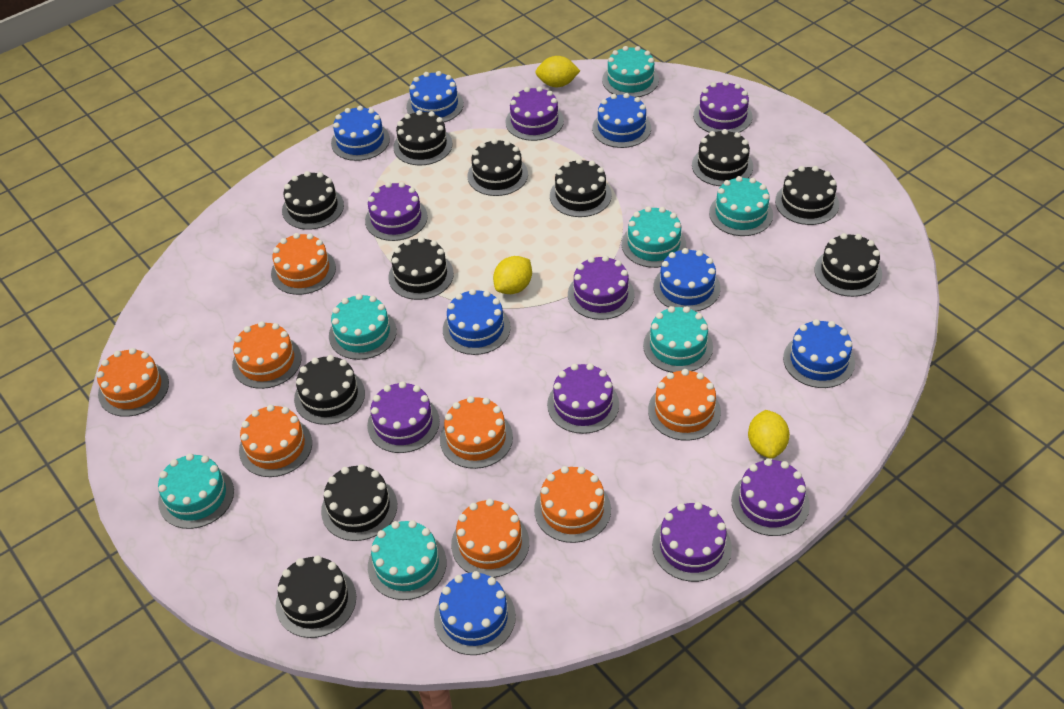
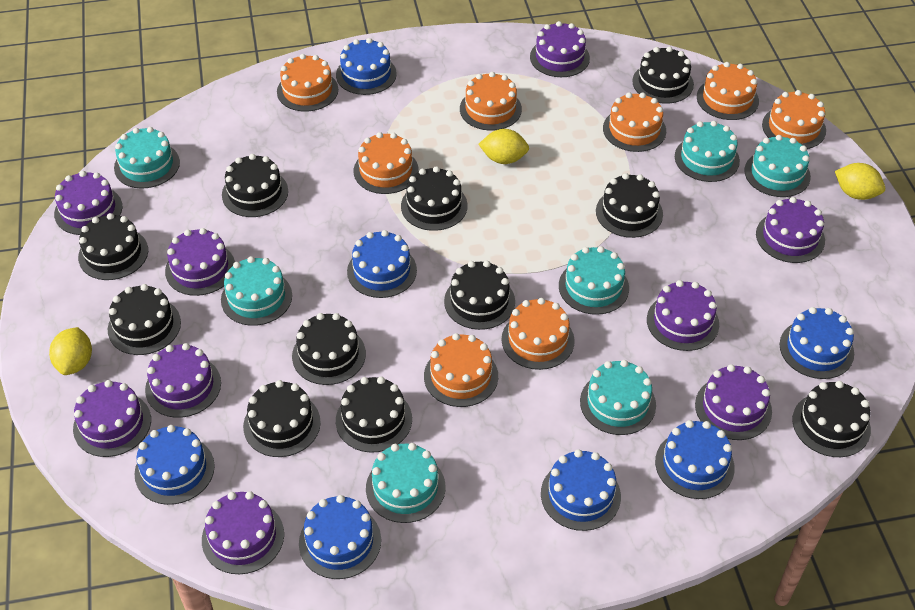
purple cake: [365,182,428,241] [367,381,440,453] [505,86,564,141] [547,363,619,434] [568,255,635,320] [652,502,732,582] [693,81,752,133] [731,458,810,536] = 8 -> [54,171,122,235] [73,380,151,457] [145,343,221,418] [165,228,235,296] [202,491,284,574] [530,21,590,77] [647,280,719,351] [695,364,772,440] [756,197,825,263] = 9

